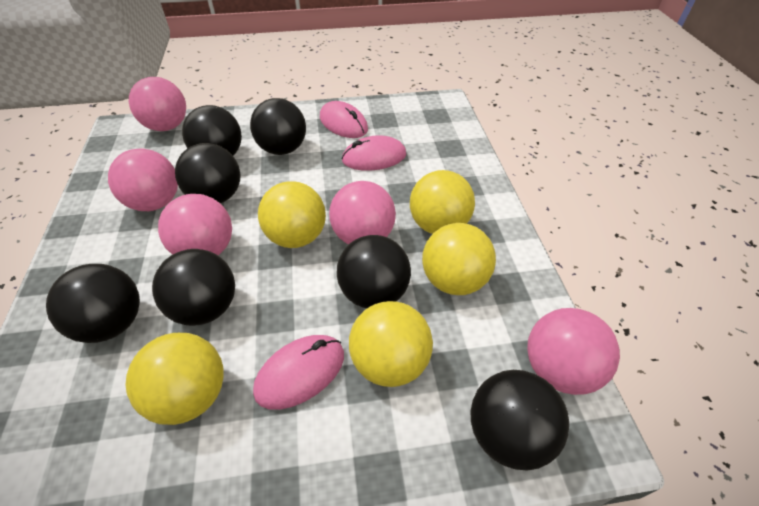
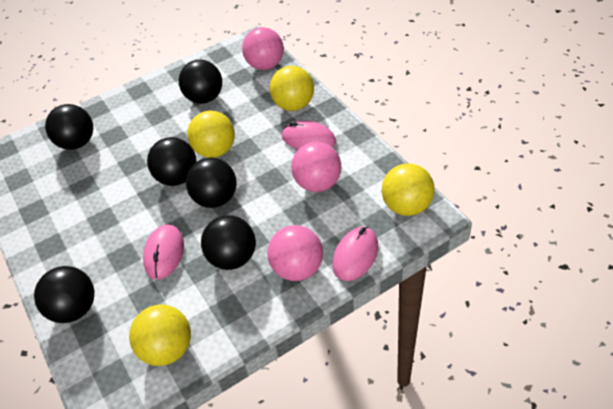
black ball: [46,264,140,343] [152,249,235,326] [175,143,240,203] [182,105,242,156] [250,98,306,155] [337,235,411,308] [471,370,569,471] = 7 -> [34,266,94,323] [45,104,93,150] [147,137,197,186] [179,60,222,104] [186,158,237,208] [201,215,256,270] = 6
pink ball: [108,149,178,211] [129,77,186,131] [158,194,232,255] [329,181,396,244] [527,308,620,395] = 5 -> [242,27,284,70] [267,225,323,281] [291,142,341,192] = 3
yellow ball: [125,333,223,425] [258,181,326,248] [349,301,433,387] [410,170,475,234] [422,223,496,295] = 5 -> [129,305,191,366] [187,111,235,158] [270,66,314,111] [382,163,435,216] = 4

